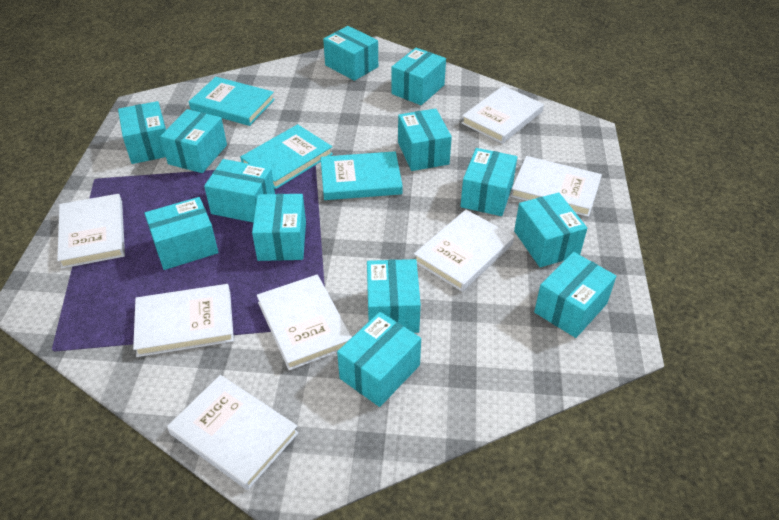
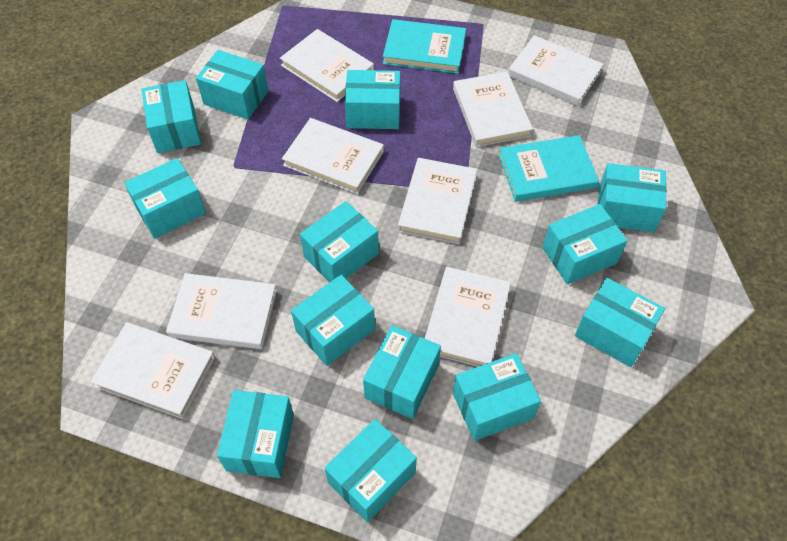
turquoise book: [189,77,275,126] [240,124,333,189] [320,151,403,200] = 3 -> [383,19,466,74] [499,135,599,202] = 2
white book: [57,194,125,269] [133,284,234,357] [167,375,299,490] [257,275,352,370] [414,210,514,292] [461,86,544,144] [510,156,602,217] = 7 -> [91,322,215,419] [166,273,277,349] [280,29,374,102] [282,118,384,194] [398,158,477,244] [424,267,511,367] [453,72,533,147] [508,35,604,106] = 8

